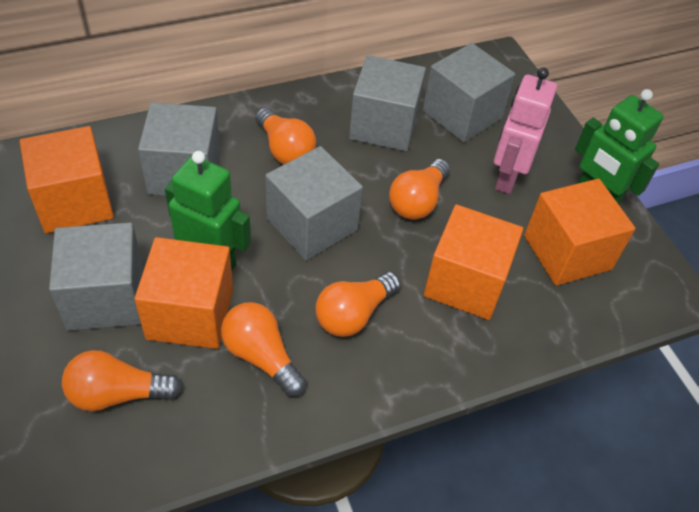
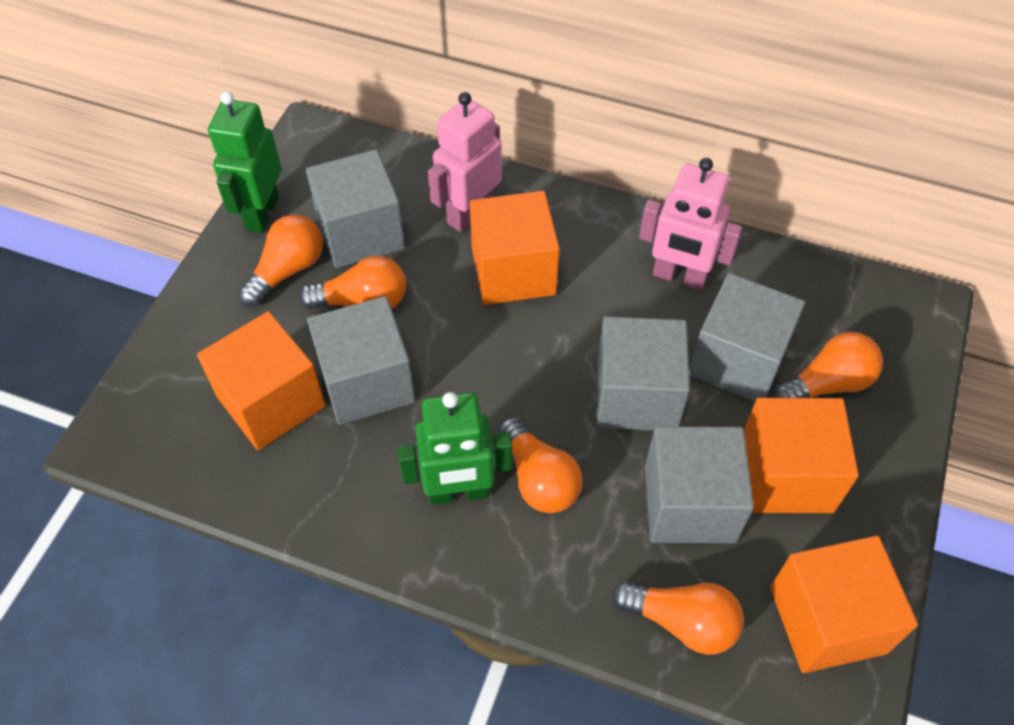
pink robot: [494,68,557,194] = 1 -> [428,92,502,232] [639,158,742,290] = 2

